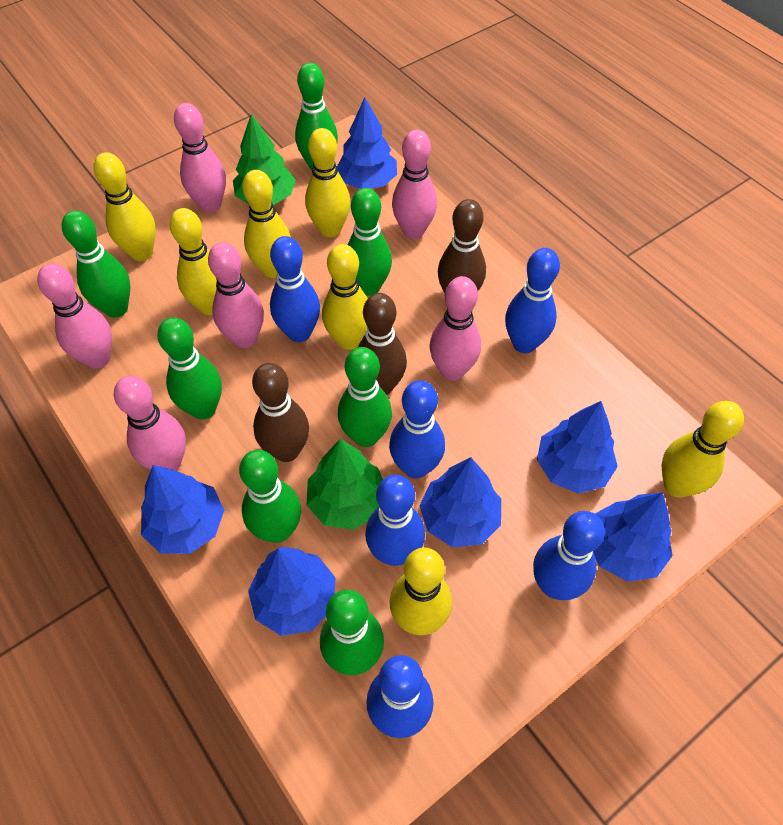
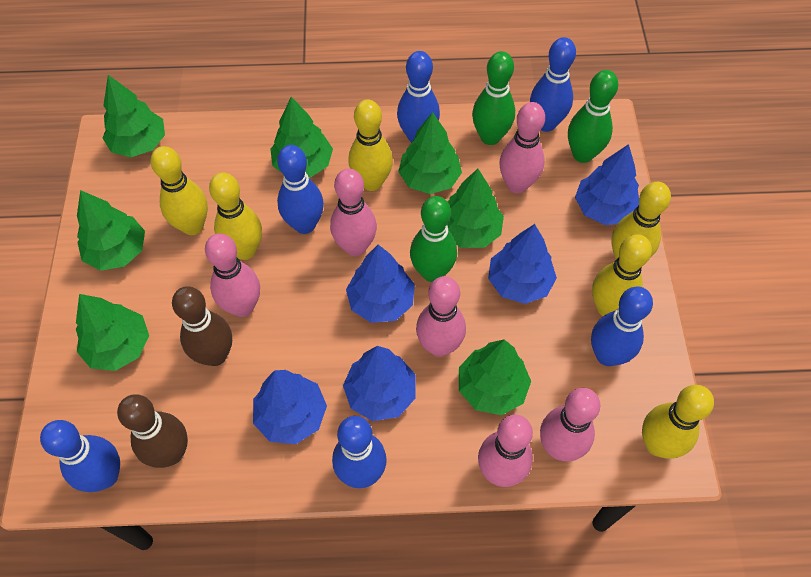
blue tree: [141,465,224,554] [248,547,336,636] [337,98,397,189] [419,457,501,547] [537,401,618,494] [593,492,673,582] = 6 -> [253,370,327,444] [343,346,416,421] [346,245,415,323] [488,224,557,304] [575,144,639,225] = 5
brown bowling pin: [252,363,309,462] [358,293,407,395] [438,199,486,293] = 3 -> [117,394,188,468] [172,286,232,366] = 2
green bowling pin: [62,210,130,317] [157,317,222,419] [239,450,301,543] [295,63,338,170] [320,590,384,675] [338,347,392,447] [347,188,392,296] = 7 -> [410,196,457,282] [472,51,515,145] [568,70,618,163] = 3
green tree: [233,114,296,205] [307,439,383,530] = 2 -> [76,294,149,371] [77,190,145,271] [103,75,165,157] [270,97,333,178] [398,112,462,194] [447,169,504,248] [459,339,531,415] = 7
yellow bowling pin: [93,152,156,261] [169,208,217,315] [242,170,291,278] [305,128,351,237] [322,244,368,350] [389,548,452,635] [661,401,744,498] = 7 -> [151,146,208,235] [209,172,262,260] [348,99,393,191] [592,234,652,316] [611,182,671,260] [642,385,714,459] = 6

